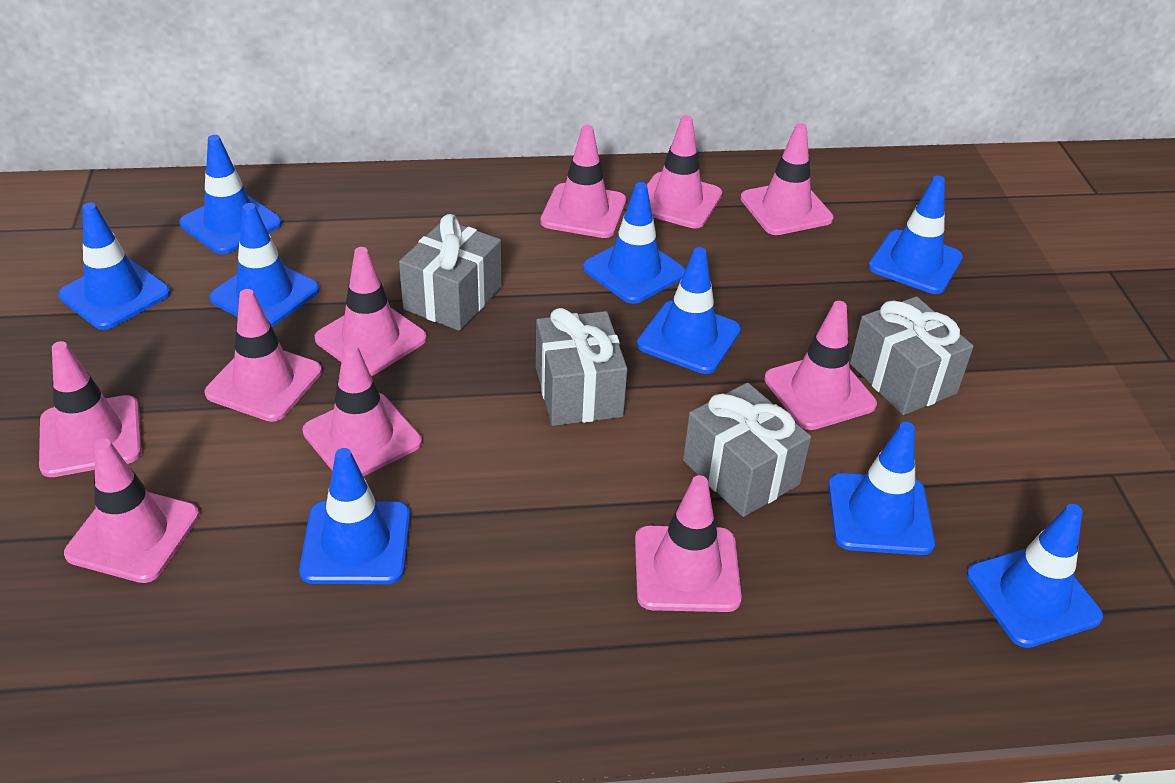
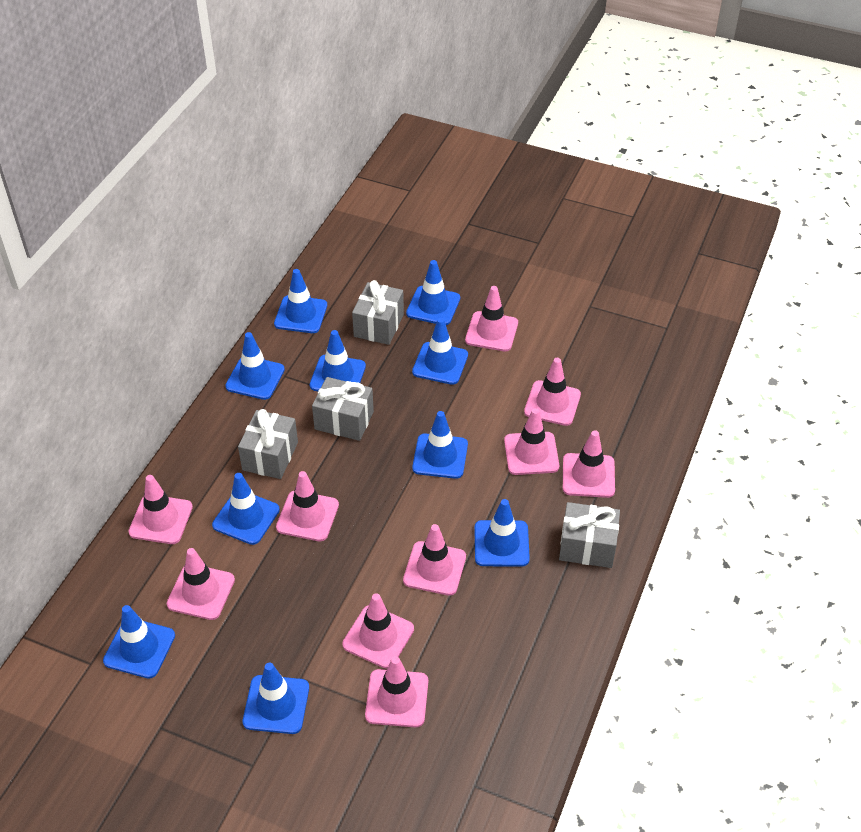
blue traffic cone: [58,202,170,330] [179,135,282,254] [209,203,320,327] [299,448,410,584] [583,182,685,304] [637,247,741,374] [828,422,935,555] [868,176,963,294] [967,504,1103,648] = 9 -> [103,605,175,679] [212,473,280,545] [225,332,285,400] [243,663,309,734] [274,269,327,333] [310,330,366,391] [406,260,460,325] [412,318,468,385] [412,411,468,479] [474,499,530,567] = 10

